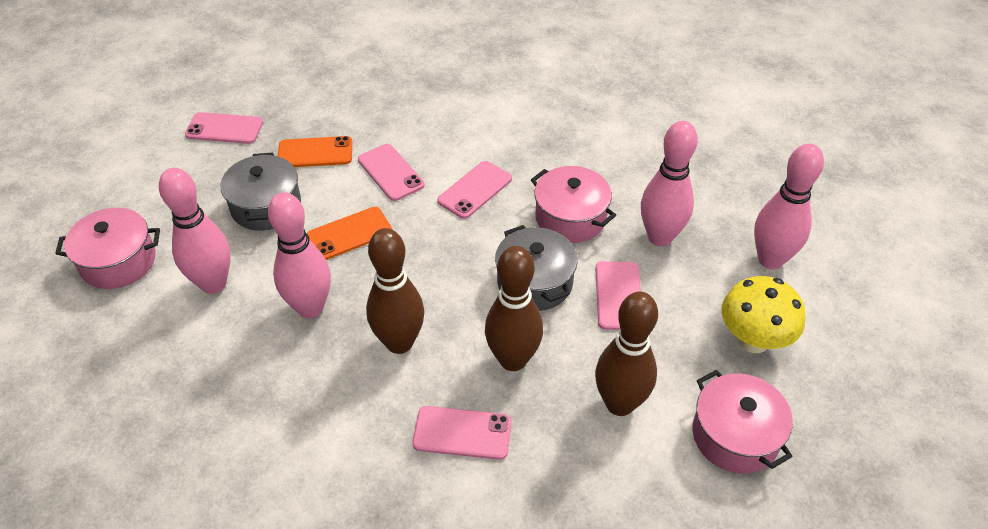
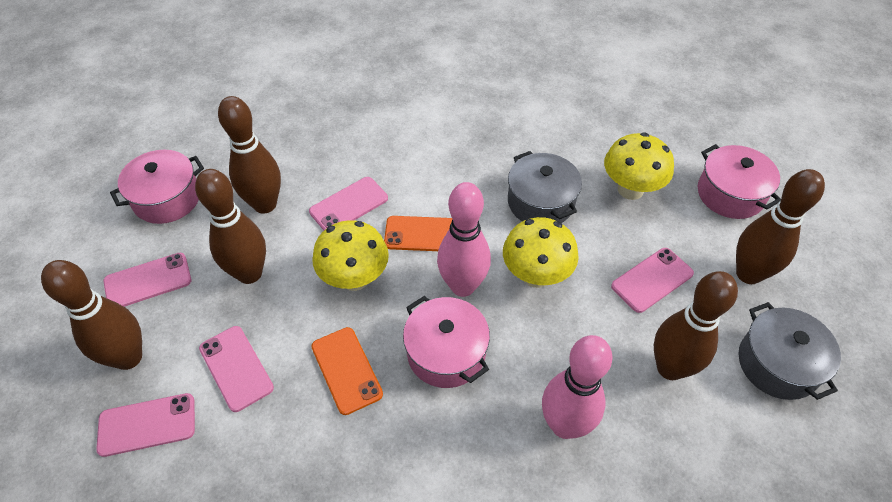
brown bowling pin: [366,228,424,354] [485,246,543,371] [595,291,658,416] = 3 -> [41,260,142,370] [195,169,266,284] [218,96,281,214] [654,271,738,380] [736,169,825,284] = 5
pink bowling pin: [159,168,231,294] [268,192,331,318] [641,121,698,246] [754,144,824,269] = 4 -> [437,182,491,297] [542,335,612,439] = 2
yellow mushroom: [721,276,805,353] = 1 -> [312,220,389,291] [503,217,579,288] [604,132,674,200] = 3

